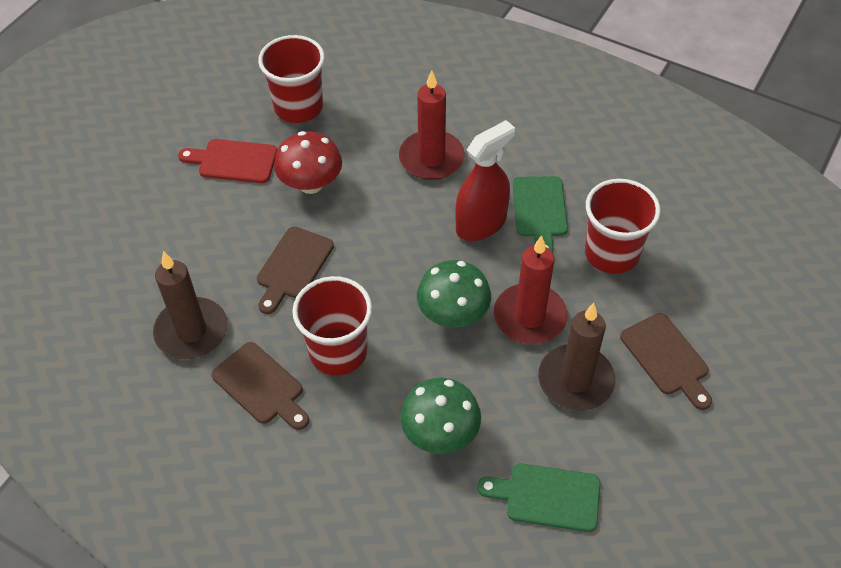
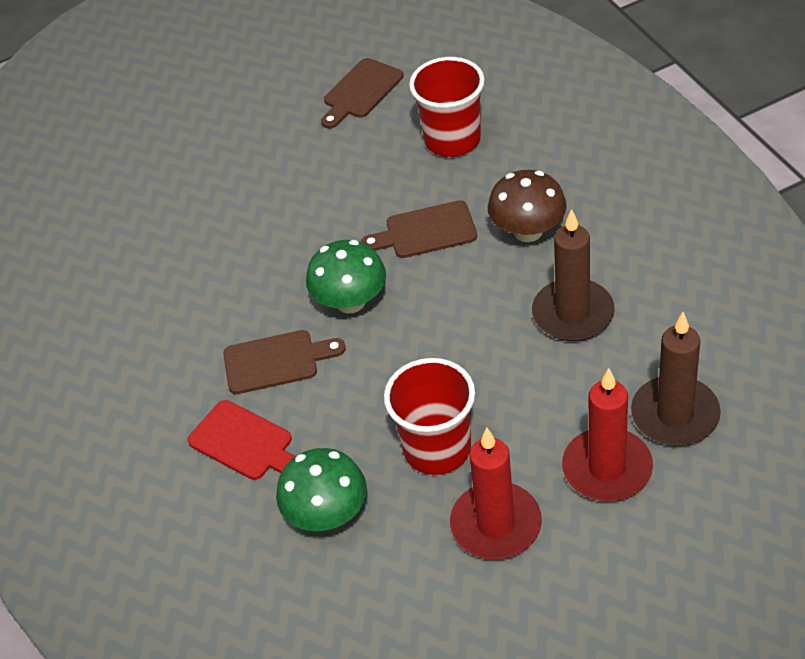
brown mushroom: none = 0 -> [488,170,567,242] = 1
green cutting board: [477,463,601,532] [513,176,568,253] = 2 -> none = 0
red cup: [258,35,325,123] [292,276,372,376] [585,179,661,274] = 3 -> [384,358,475,475] [409,57,485,157] = 2
red mushroom: [274,131,342,194] = 1 -> none = 0
red spray bottle: [455,120,515,241] = 1 -> none = 0

